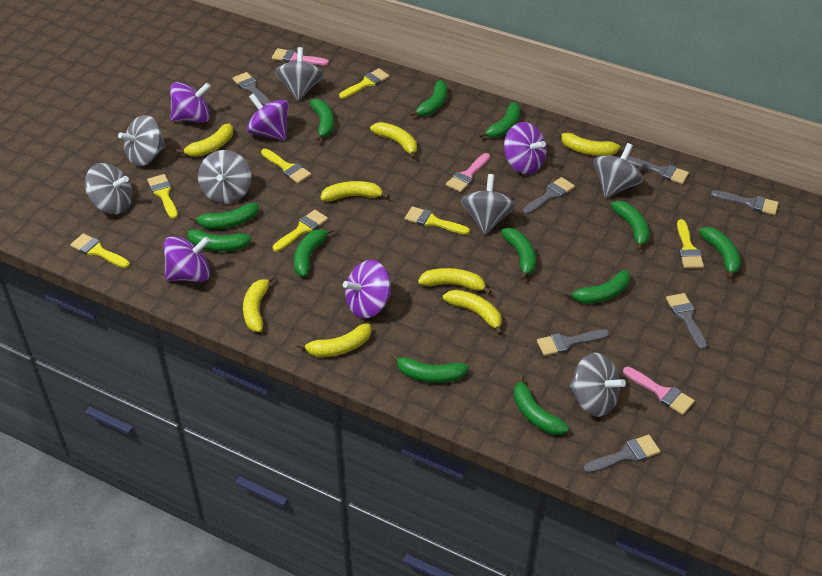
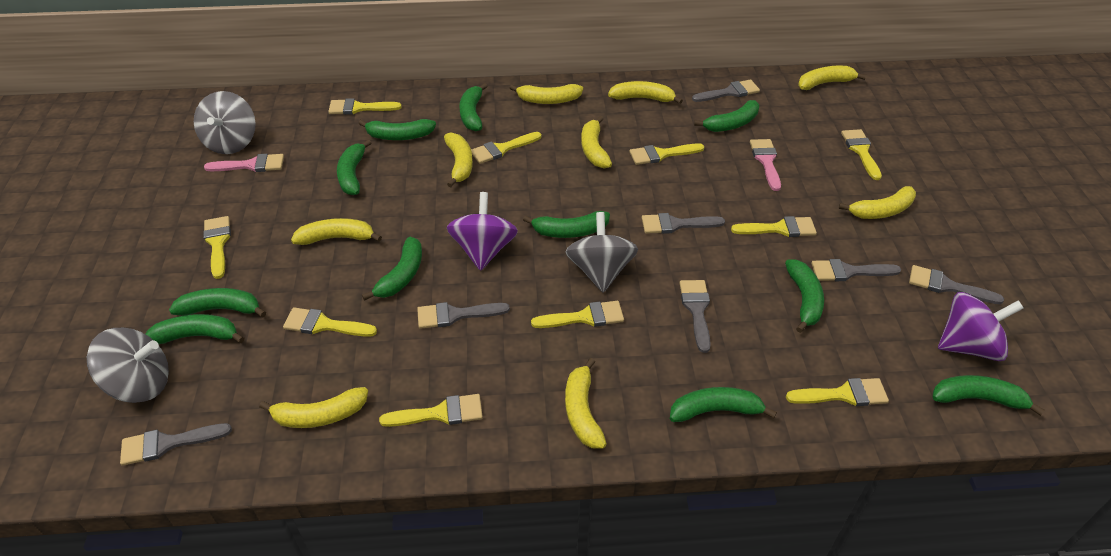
green banana: [183,226,251,251] [189,203,259,229] [294,227,335,277] [310,98,334,141] [390,353,469,383] [409,80,447,116] [479,102,520,138] [501,228,536,281] [514,375,569,435] [564,270,631,304] [611,201,650,251] [699,227,741,280] = 12 -> [146,314,244,344] [169,288,266,317] [337,140,371,195] [358,119,436,140] [362,237,422,301] [459,83,487,131] [523,211,610,238] [670,387,777,422] [694,100,759,132] [785,260,824,333] [933,375,1045,416] = 11
grey spinning top: [85,163,132,214] [118,115,166,166] [198,150,252,204] [275,47,324,101] [461,174,516,234] [570,353,626,417] [593,143,643,198] = 7 -> [87,328,169,403] [194,91,256,154] [565,212,638,293] = 3
pink brush: [272,48,329,65] [446,153,490,192] [623,367,695,415] = 3 -> [204,154,284,172] [750,139,781,191] = 2
purple spinning top: [163,236,210,282] [170,82,211,123] [247,93,289,141] [343,260,391,318] [504,122,546,174] = 5 -> [447,192,518,271] [938,292,1024,361] = 2
yellow banana: [177,123,233,157] [243,275,275,332] [297,323,371,357] [320,181,390,201] [370,122,417,159] [418,268,492,295] [443,290,502,335] [557,129,620,156] = 8 -> [259,387,368,428] [291,218,382,245] [444,132,473,187] [510,84,583,104] [565,358,607,449] [581,116,612,168] [608,81,683,104] [798,66,866,90] [839,186,916,219] = 9
yellow brush: [70,233,130,268] [147,174,178,219] [261,149,311,183] [273,210,328,252] [339,68,390,99] [405,206,470,235] [677,219,704,268] = 7 -> [203,216,231,279] [283,308,377,337] [328,98,402,115] [379,394,483,427] [471,132,541,164] [531,301,624,328] [629,143,704,165] [731,216,817,237] [786,378,889,406] [841,129,882,180] = 10

